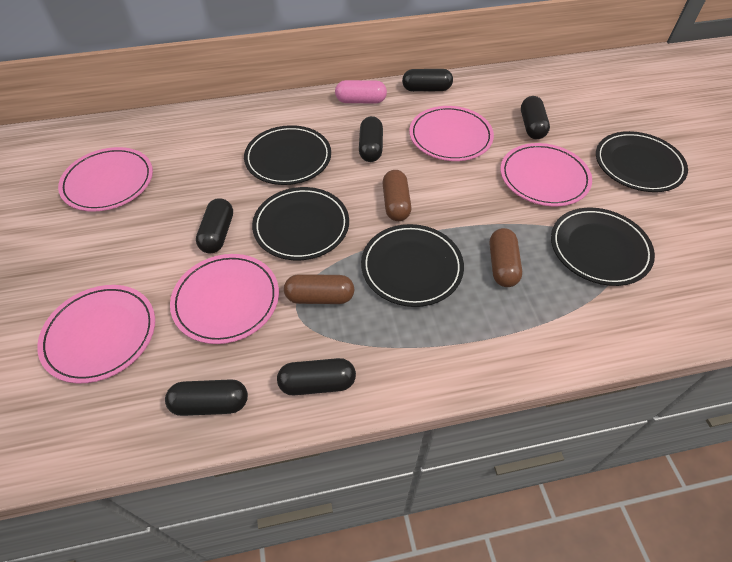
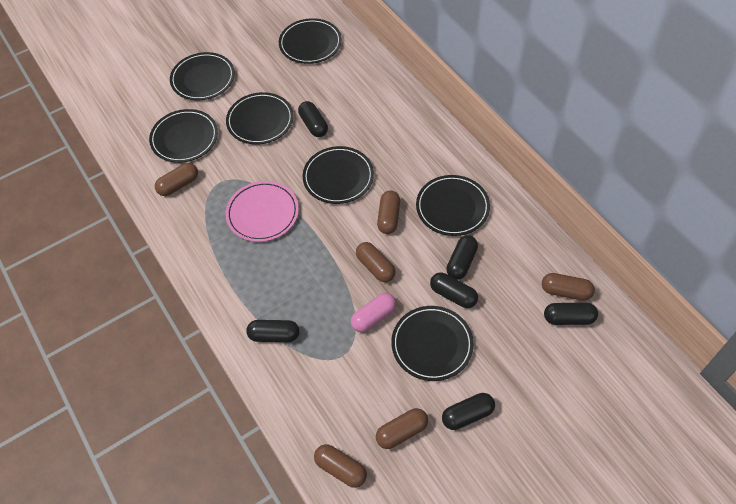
black plate: [244,125,331,185] [252,187,349,260] [361,224,464,307] [551,208,655,286] [596,131,688,192] = 5 -> [149,109,218,163] [170,52,235,100] [226,92,294,145] [279,18,342,64] [303,146,374,204] [391,306,474,381] [416,175,490,236] = 7
brown capsule: [284,274,354,304] [382,170,411,221] [490,228,522,287] = 3 -> [155,163,198,196] [314,444,367,488] [356,242,396,282] [376,408,428,449] [377,191,400,234] [542,273,595,301] = 6
pink plate: [37,285,155,384] [58,147,153,212] [170,254,279,344] [409,106,494,161] [501,143,592,206] = 5 -> [225,181,299,242] = 1

